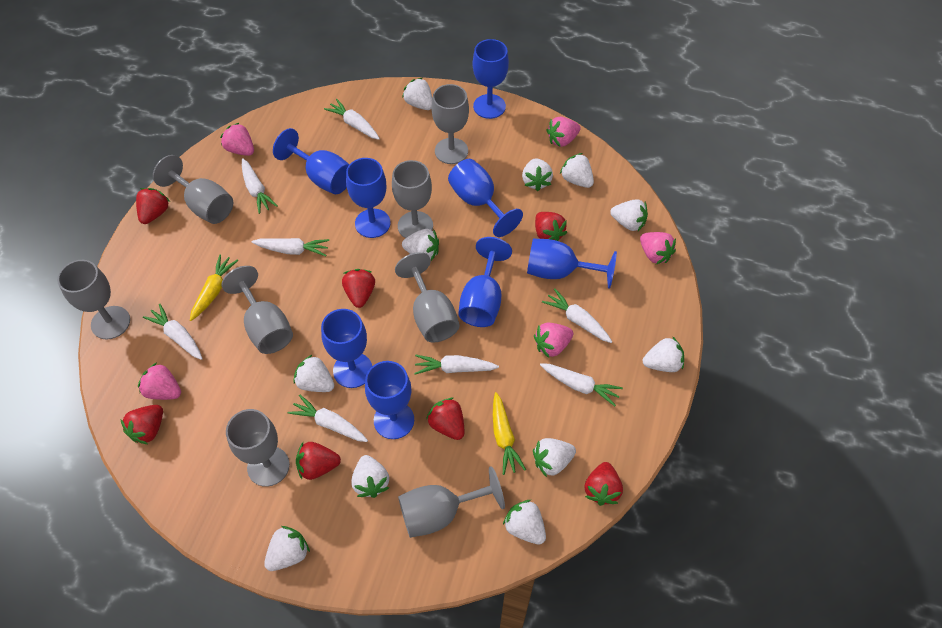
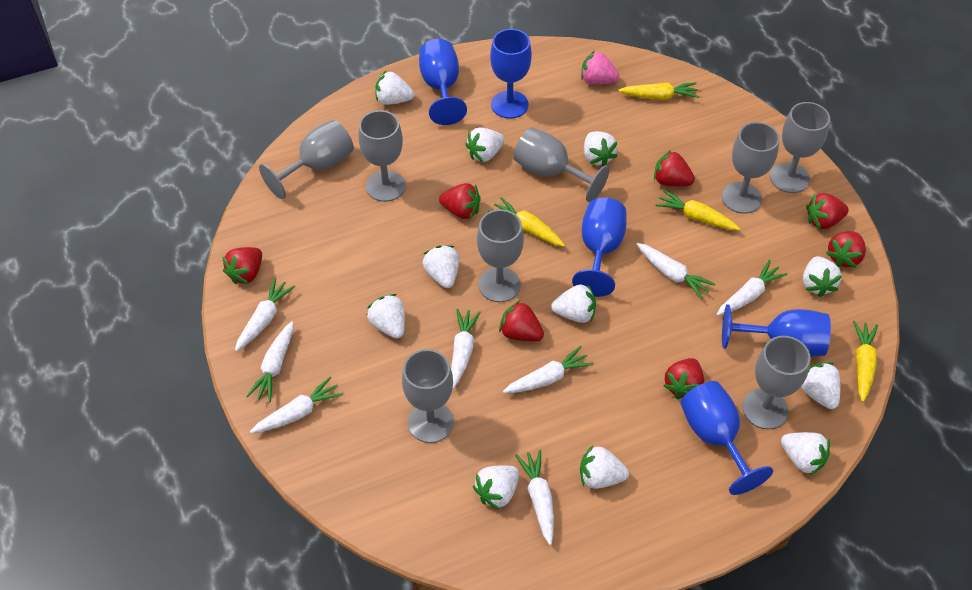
blue goblet: [273,128,349,194] [321,309,372,388] [346,158,390,238] [365,361,414,439] [448,159,523,237] [458,237,512,327] [473,39,509,119] [527,238,617,289] = 8 -> [419,39,467,125] [490,29,532,119] [572,197,627,297] [680,381,773,495] [722,304,831,357] = 5
pink strawberry: [138,363,181,400] [220,123,254,156] [534,323,573,358] [547,117,581,147] [640,232,676,264] = 5 -> [581,51,619,84] = 1
yellow carrot: [190,254,238,321] [493,392,526,475] = 2 -> [488,197,565,247] [618,82,699,100] [656,190,740,230] [853,321,878,402] = 4

